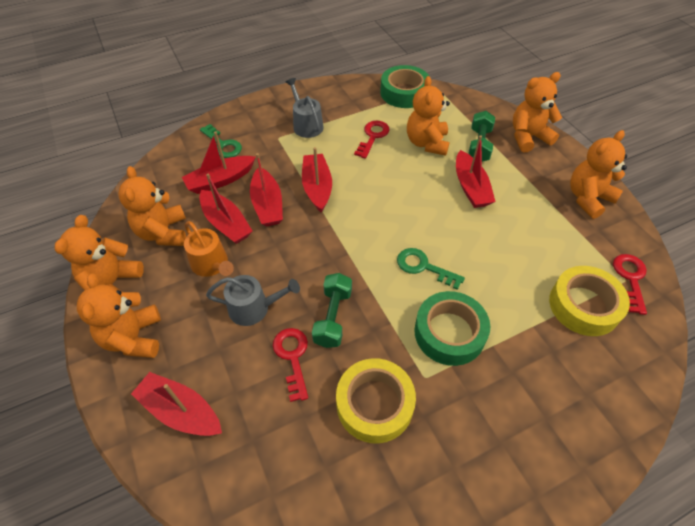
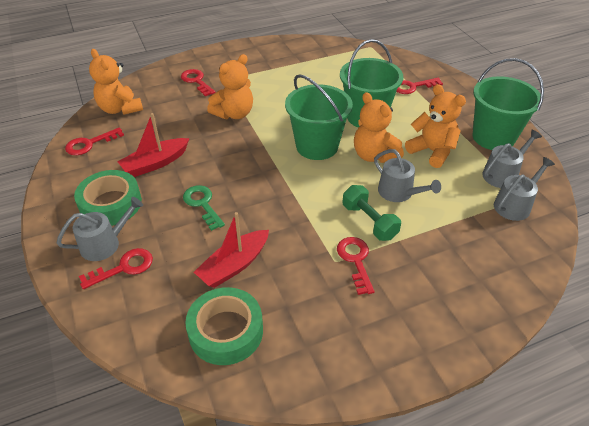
green bucket: none = 0 -> [285,74,353,160] [340,39,403,128] [473,58,544,150] = 3
green dumbbell: [312,273,352,348] [468,111,495,162] = 2 -> [343,185,401,241] = 1
green key: [200,124,242,158] [397,248,465,290] = 2 -> [183,185,225,231] = 1
grey watering can: [206,275,300,326] [286,78,324,138] = 2 -> [57,197,143,261] [374,149,441,202] [482,130,542,188] [494,157,555,221] = 4
orange teddy bear: [55,215,144,292] [77,274,161,358] [118,166,186,246] [407,76,450,156] [513,72,562,152] [570,130,627,219] = 6 -> [89,49,143,115] [207,54,253,119] [354,92,404,163] [405,84,466,168] = 4
orange watering can: [184,221,234,277] = 1 -> none = 0
red boat: [131,372,222,436] [182,131,256,194] [199,174,252,244] [250,153,283,227] [302,147,332,213] [456,135,496,208] = 6 -> [117,113,190,177] [194,212,269,288] = 2
red key: [273,328,308,402] [354,120,390,159] [613,254,647,315] = 3 -> [65,127,124,155] [79,248,153,289] [181,69,215,96] [337,237,375,295] [396,78,443,94] = 5
yellow tape: [336,358,416,444] [549,266,630,336] = 2 -> none = 0

